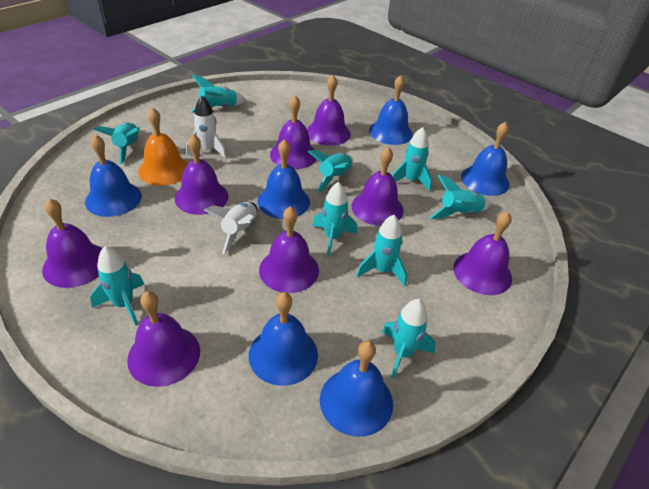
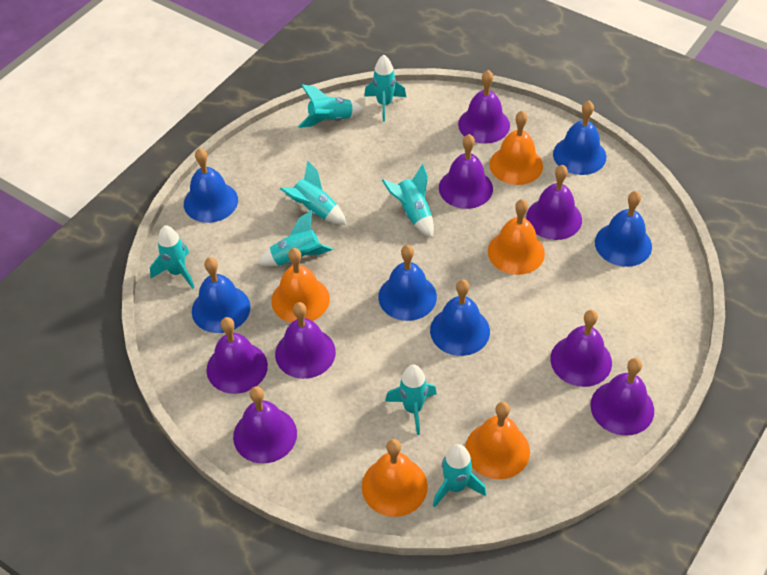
orange bell: [138,107,188,186] = 1 -> [271,248,330,323] [362,439,428,517] [465,402,530,479] [488,199,545,275] [489,111,543,185] = 5
turquoise rocket: [90,246,144,326] [94,122,140,165] [191,75,246,113] [308,150,353,193] [312,182,357,257] [356,215,407,286] [382,299,436,379] [392,127,432,192] [430,175,491,219] = 9 -> [150,225,195,289] [257,210,333,267] [280,160,347,225] [298,84,364,128] [364,55,406,121] [382,164,434,238] [385,364,437,435] [433,444,486,507] = 8
white rocket: [186,96,227,158] [204,202,257,254] = 2 -> none = 0

